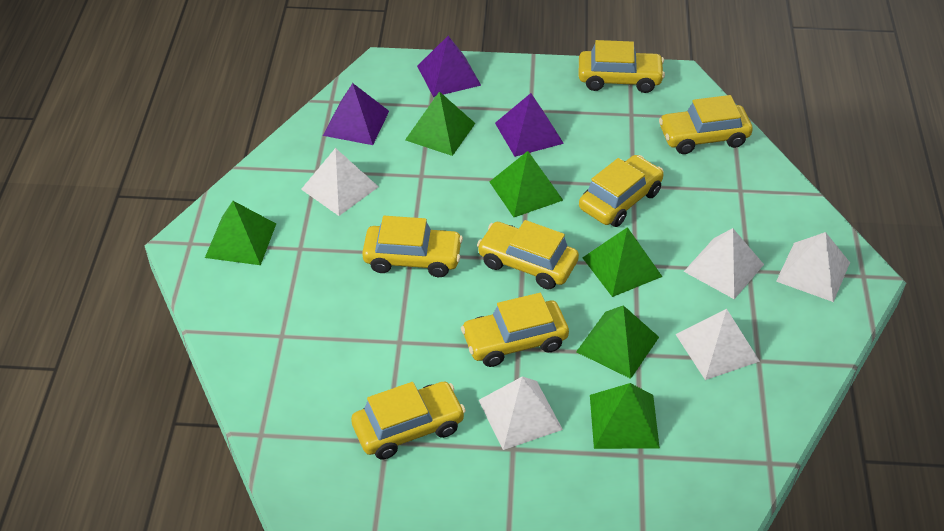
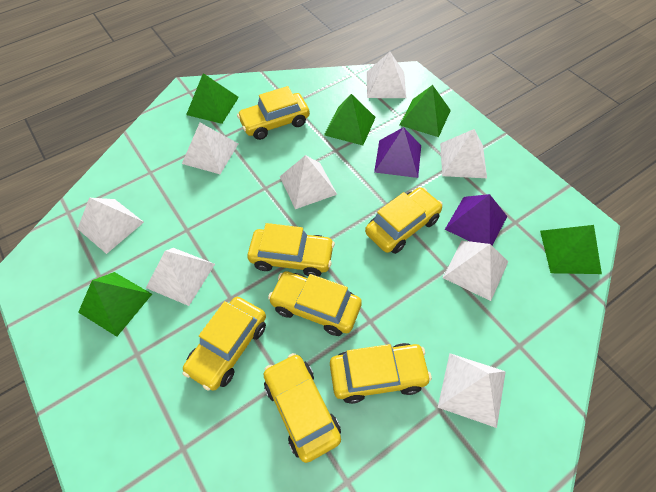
green pyramid: [205,201,276,265] [405,91,475,156] [490,151,563,217] [576,305,659,379] [582,227,662,297] [590,383,660,449] = 6 -> [78,272,152,337] [186,73,239,124] [324,94,376,145] [400,85,451,137] [540,225,602,274] = 5
purple pyramid: [323,83,389,145] [417,36,481,97] [495,93,564,157] = 3 -> [374,127,421,178] [445,194,507,245] = 2
white pyramid: [301,148,379,216] [479,377,563,450] [675,309,760,380] [684,228,764,299] [776,232,850,302] = 5 -> [78,198,144,254] [146,248,215,306] [182,123,239,174] [280,155,337,209] [367,52,406,98] [438,353,506,428] [440,129,487,178] [443,241,508,301] = 8

